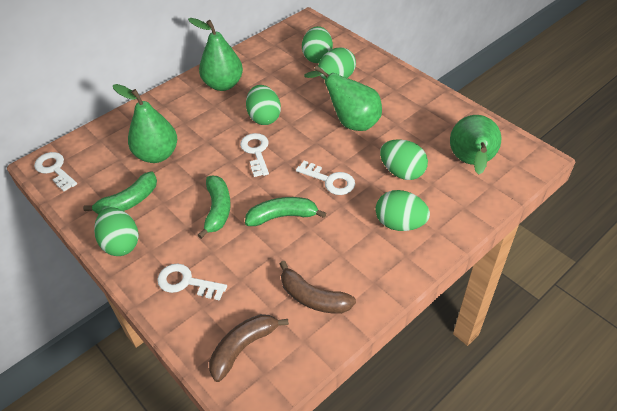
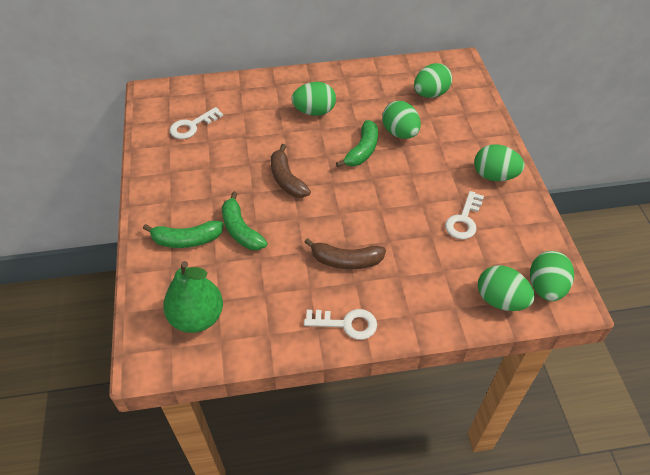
green pear: [113,84,177,163] [188,18,243,91] [304,65,382,131] [450,115,501,174] = 4 -> [163,261,223,333] = 1
white key: [34,152,77,192] [157,264,227,301] [240,133,269,177] [296,161,355,195] = 4 -> [170,107,223,139] [304,309,377,340] [445,191,484,239] = 3

